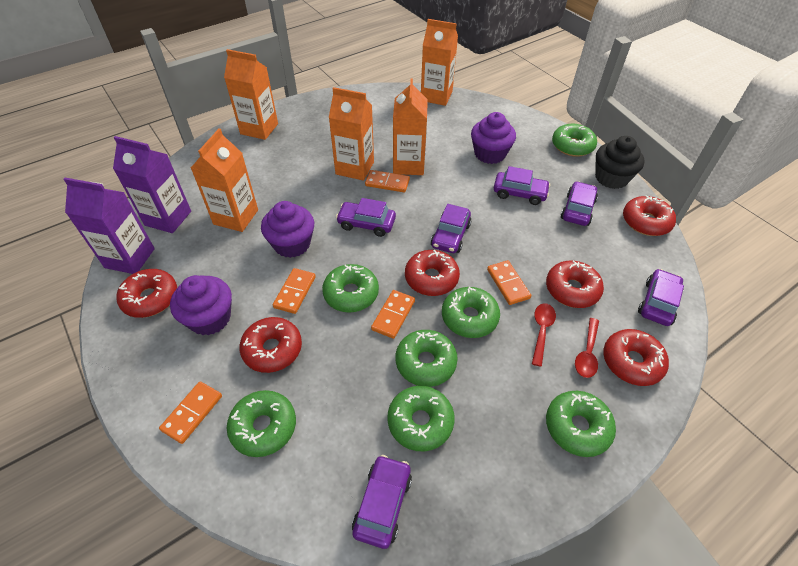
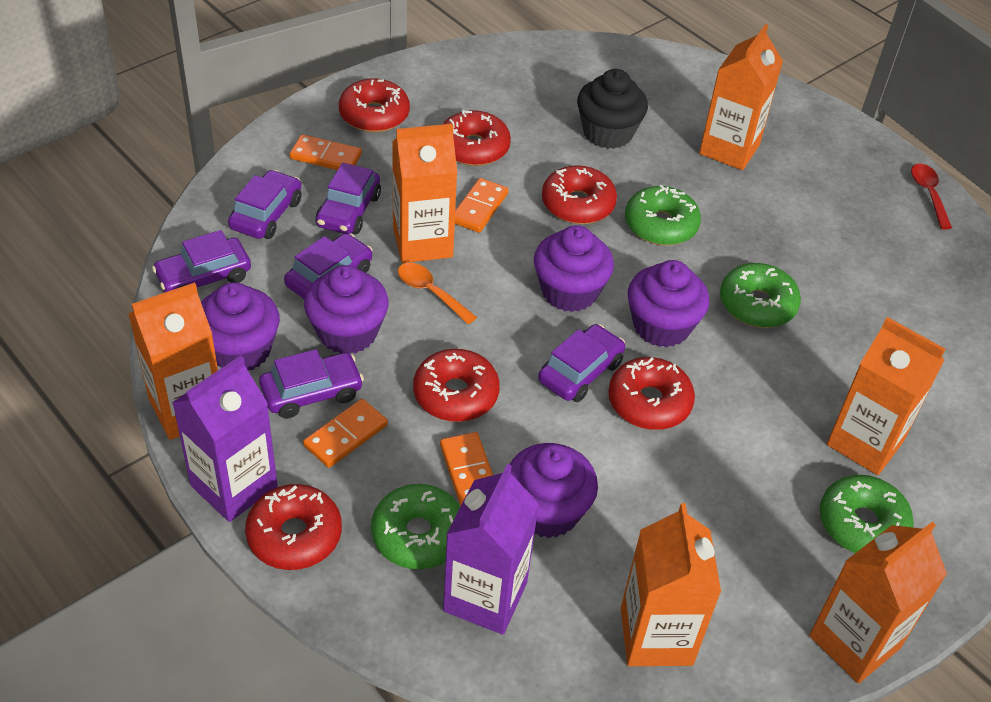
green donut: [227,390,296,457] [322,264,379,313] [387,386,455,451] [396,330,458,387] [442,287,500,338] [546,391,616,457] [552,124,597,157] = 7 -> [371,484,460,569] [625,185,701,246] [720,263,801,328] [820,475,914,553] = 4
orange carton: [191,128,258,232] [224,49,278,140] [329,87,374,181] [393,78,428,175] [421,19,458,106] = 5 -> [128,282,218,440] [392,124,457,263] [621,503,721,666] [699,24,783,170] [809,522,947,683] [827,317,945,475] = 6
orange domino: [159,381,222,444] [273,268,316,314] [365,170,410,192] [371,290,415,339] [487,260,531,305] = 5 -> [290,134,362,170] [303,399,388,468] [440,432,493,506] [455,178,508,233] = 4
orange spoon: none = 0 -> [398,263,477,324] = 1
purple cupcake: [170,275,232,335] [261,201,314,258] [471,112,516,164] = 3 -> [201,282,280,370] [304,265,389,353] [510,443,598,538] [534,225,614,312] [628,260,710,347] = 5
red spoon: [532,303,556,367] [575,318,599,378] = 2 -> [911,163,952,229] = 1

